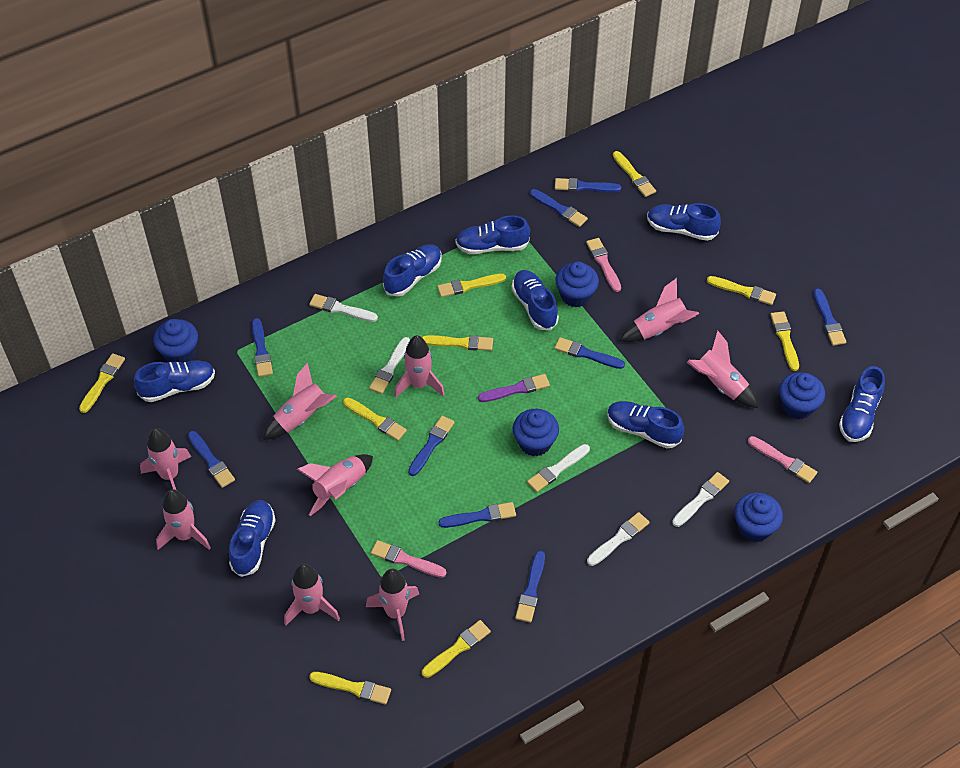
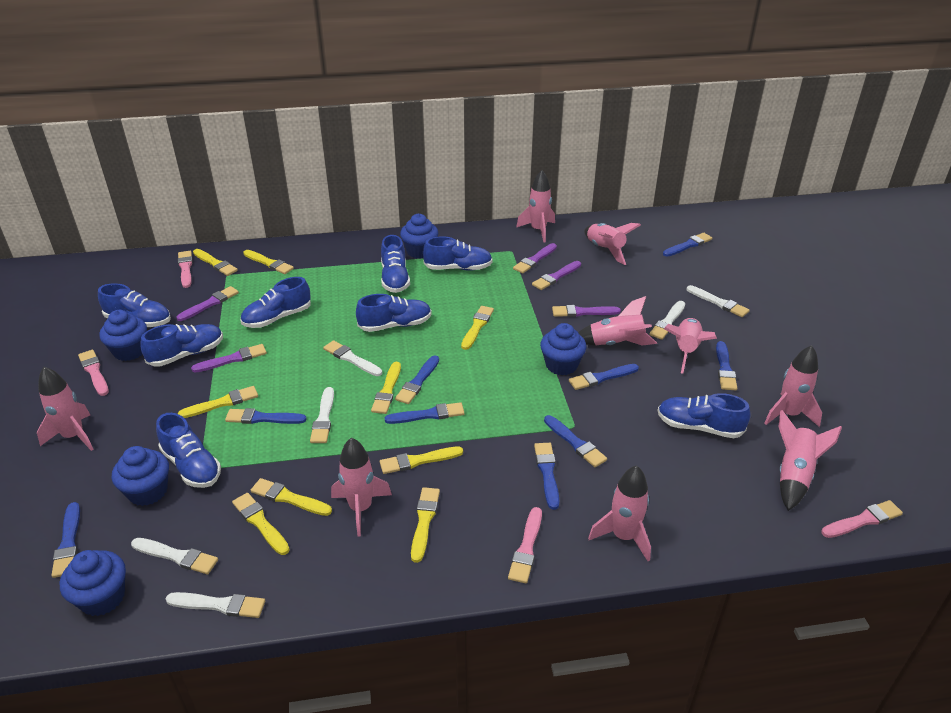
pink brush: [371,540,447,578] [586,238,621,292] [748,436,817,483] = 3 -> [78,350,109,396] [178,251,193,288] [508,507,542,583] [822,500,903,538] = 4
purple brush: [478,374,550,402] = 1 -> [176,286,239,321] [191,344,267,372] [513,243,557,273] [532,261,581,290] [552,305,621,317] = 5
white brush: [309,294,378,322] [369,337,410,394] [527,444,590,492] [587,512,650,566] [672,472,729,527] = 5 -> [131,538,218,574] [166,592,265,618] [310,387,334,443] [323,340,382,376] [649,301,685,340] [686,285,750,317] = 6

